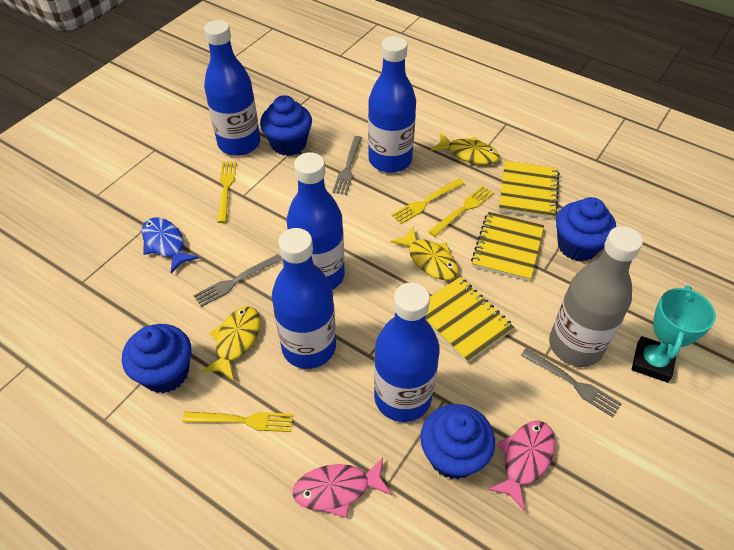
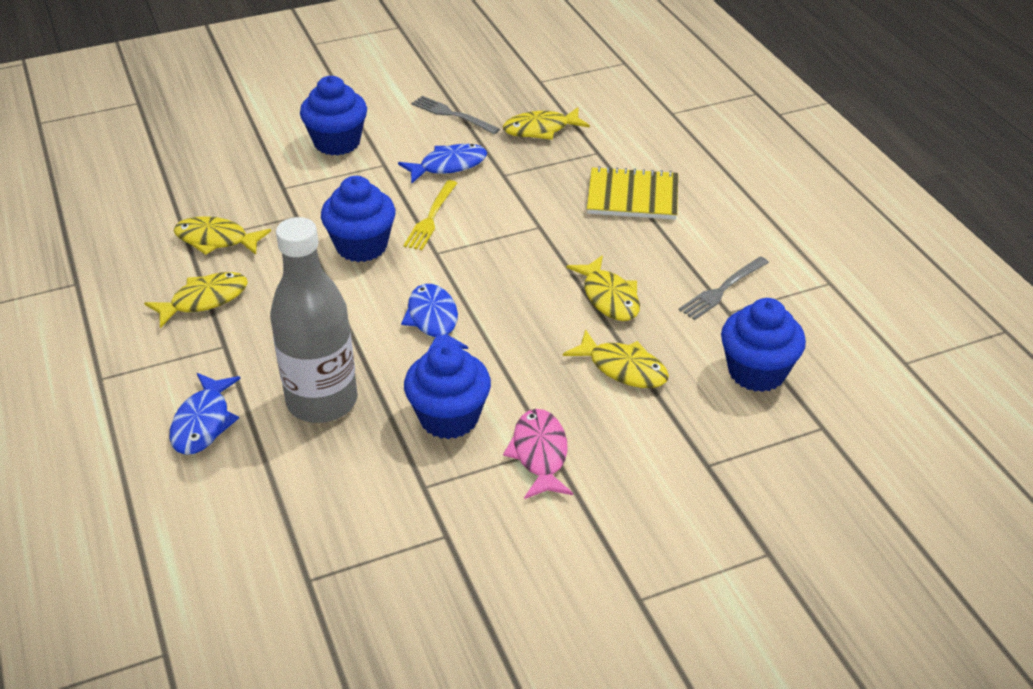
blue bottle: [204,20,260,156] [272,228,336,369] [287,152,345,290] [368,36,416,173] [374,282,440,422] = 5 -> none = 0
blue fish: [142,217,199,273] = 1 -> [170,373,241,455] [398,144,487,184] [401,284,468,352] = 3
grey fork: [193,254,282,307] [332,136,362,195] [521,348,622,417] = 3 -> [411,96,500,134] [679,256,769,320] = 2
pink fish: [292,457,392,518] [488,421,555,511] = 2 -> [503,409,573,499] = 1
turquoise trophy: [632,286,716,383] = 1 -> none = 0
yellow fish: [201,307,260,381] [391,227,458,280] [431,133,500,165] = 3 -> [144,272,248,328] [174,216,271,255] [503,107,590,140] [563,329,669,388] [567,255,640,321] = 5
yellow fork: [182,412,293,432] [217,161,237,223] [392,178,465,224] [428,186,494,237] = 4 -> [403,180,457,250] = 1
yellow notebook: [426,277,514,363] [471,212,544,282] [499,161,559,219] = 3 -> [587,166,678,220] = 1

